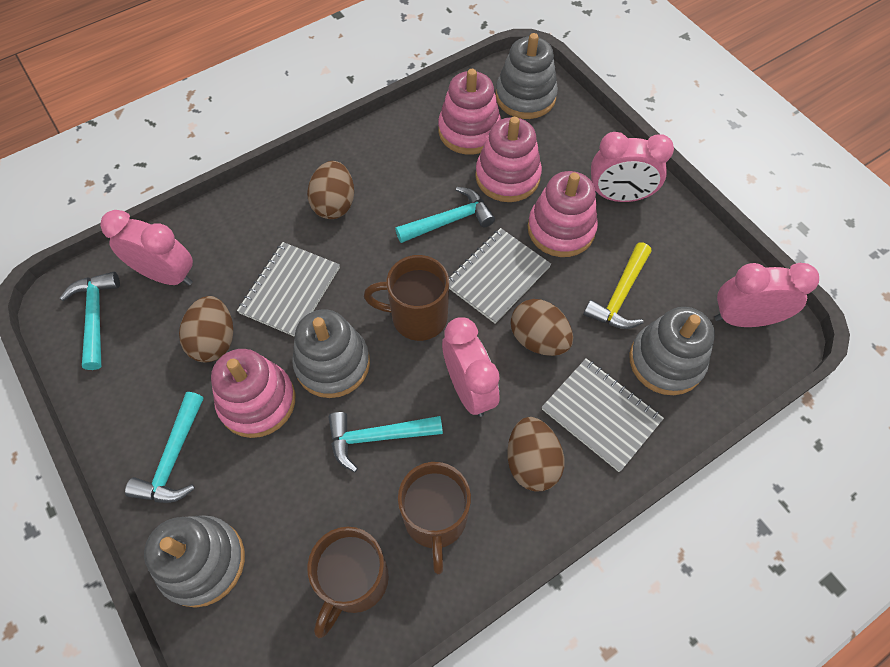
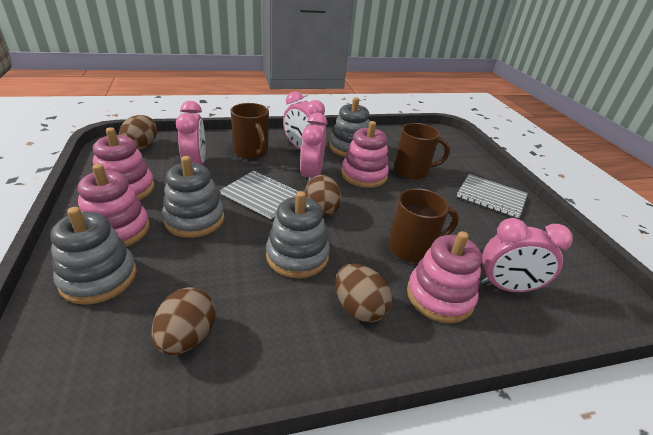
grey notebook: [237,242,340,337] [449,228,551,324] [542,358,664,472] = 3 -> [220,171,299,219] [457,174,528,218] = 2
turquoise hammer: [60,272,120,370] [125,392,204,503] [328,412,443,472] [395,187,495,243] = 4 -> none = 0
yellow hammer: [583,243,651,329] = 1 -> none = 0

